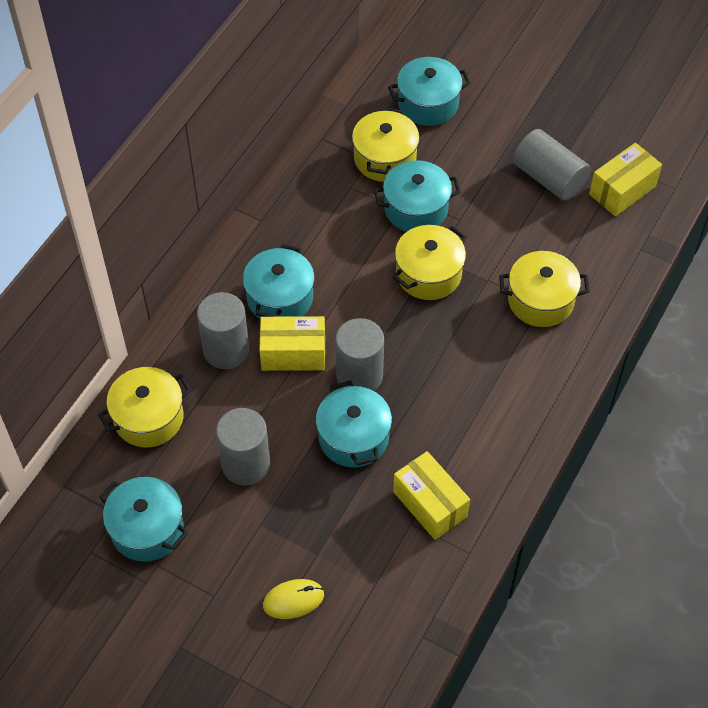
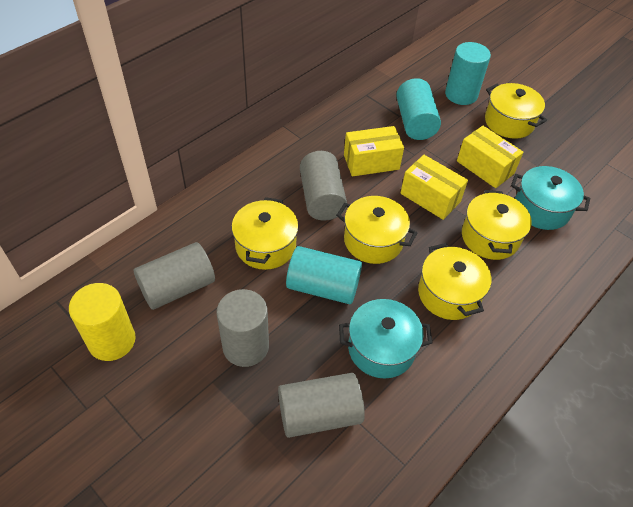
turquoise cylinder: none = 0 -> [286,246,362,304] [396,78,441,140] [445,42,491,105] = 3
turquoise pot: [99,477,188,562] [243,244,315,319] [316,381,392,467] [374,160,461,232] [388,57,471,126] = 5 -> [339,299,433,379] [511,166,590,230] = 2
yellow cylinder: none = 0 -> [69,283,135,361] = 1
yellow mouse: [263,579,324,619] = 1 -> none = 0
yellow pot: [98,367,192,447] [352,107,419,182] [393,225,467,300] [499,251,590,327] = 4 -> [232,197,299,270] [336,196,417,264] [418,243,491,320] [462,190,532,260] [485,83,547,139] = 5

